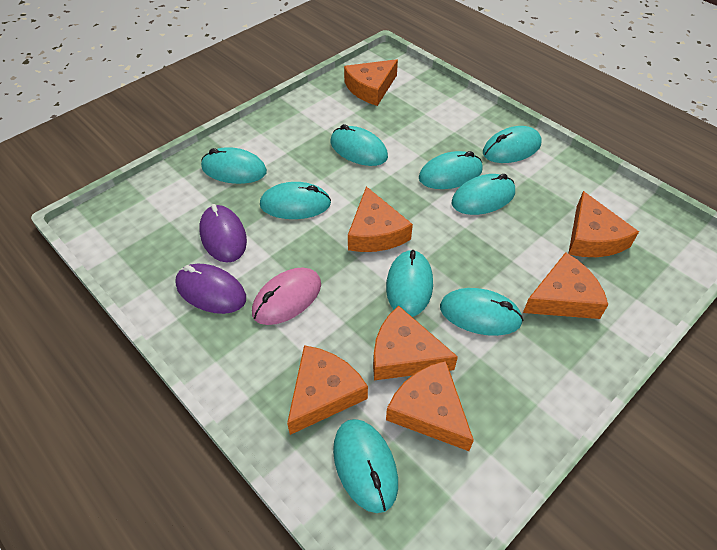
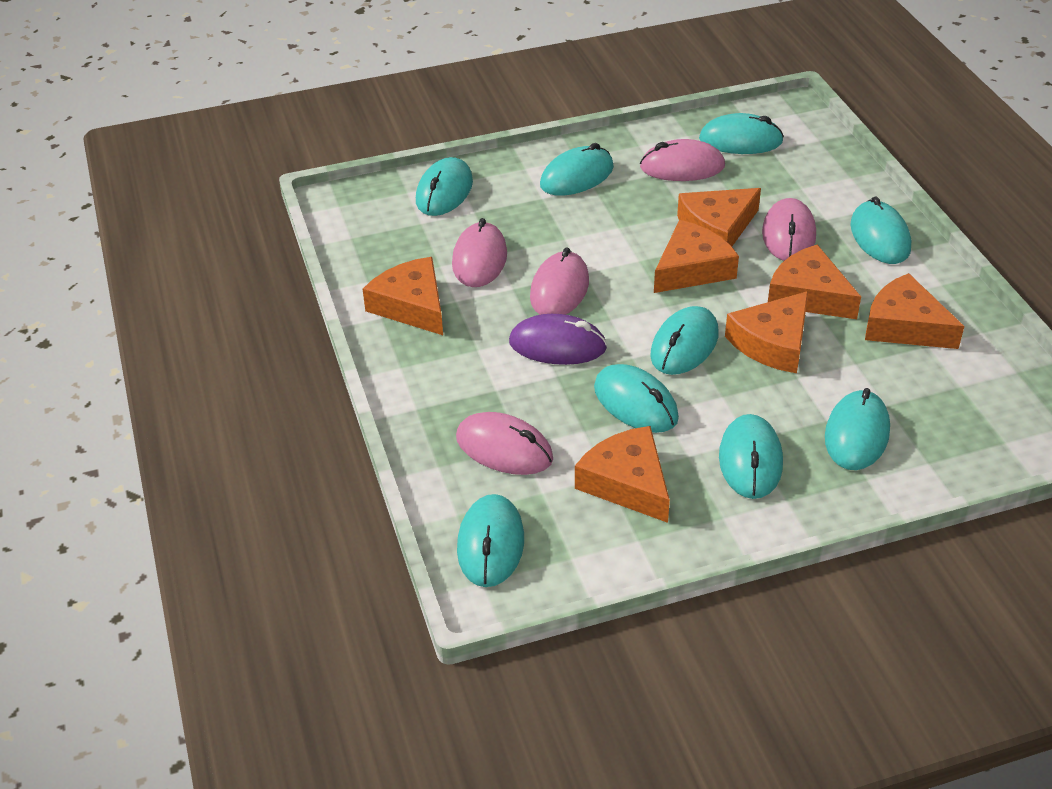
pink mouse: [252,267,321,325] = 1 -> [452,218,507,287] [456,412,553,475] [530,247,589,315] [640,139,725,181] [762,198,816,261] = 5
purple mouse: [175,264,246,314] [199,204,247,263] = 2 -> [509,314,607,365] = 1

